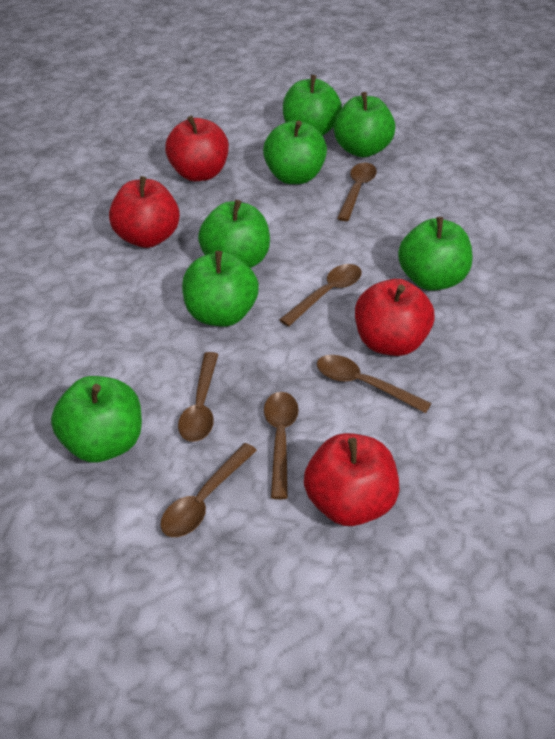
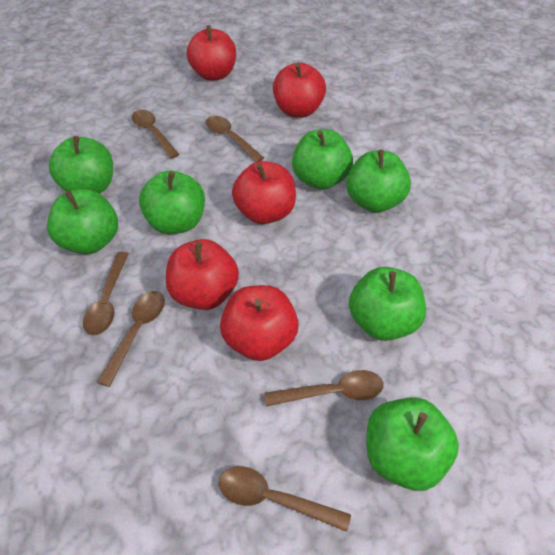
red apple: [109,176,180,248] [165,116,229,181] [304,433,400,526] [355,279,435,356] = 4 -> [166,239,239,310] [187,25,236,81] [220,285,299,361] [232,161,296,224] [273,63,326,118] = 5

